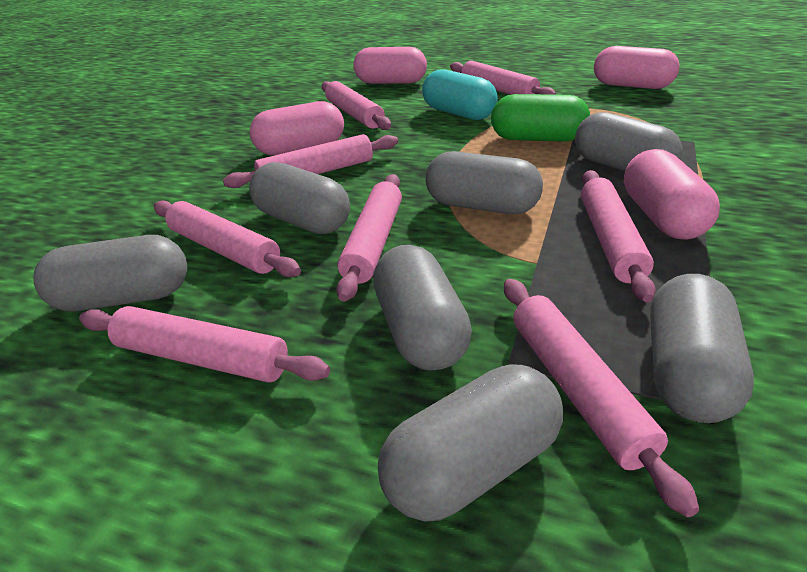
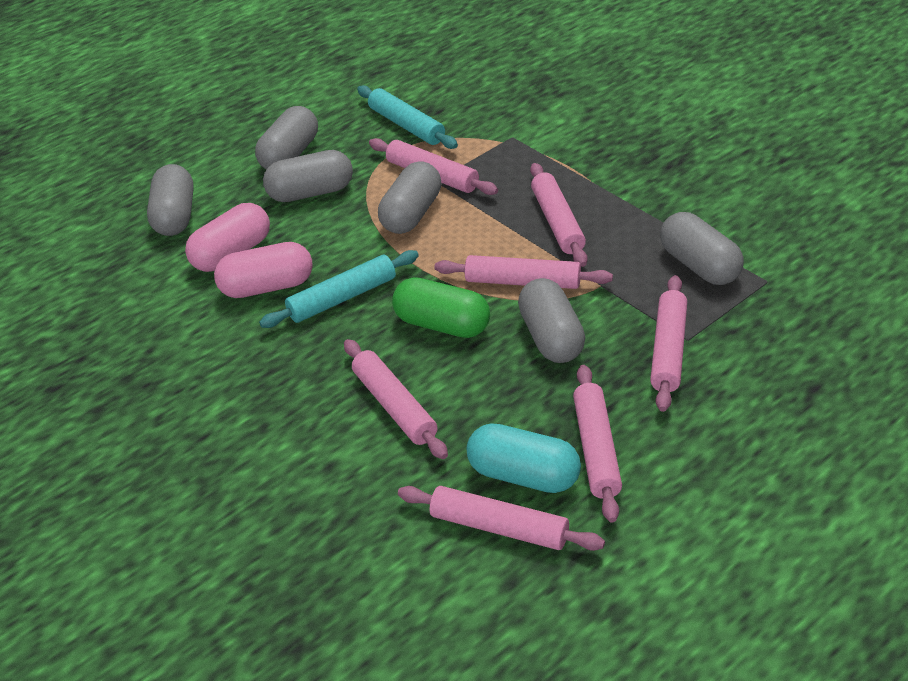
grey capsule: [34,235,187,311] [249,162,350,234] [373,245,472,371] [378,364,563,522] [425,151,543,214] [575,112,682,171] [650,274,754,423] = 7 -> [147,164,194,236] [255,106,318,170] [263,150,353,202] [378,161,441,234] [518,278,585,363] [660,212,744,285] = 6
pink capsule: [250,101,344,155] [353,47,427,84] [594,46,680,89] [624,149,720,239] = 4 -> [185,203,270,272] [214,242,313,298] = 2
pink rolling pin: [79,306,330,383] [154,200,301,277] [223,134,398,188] [322,81,391,130] [336,174,402,302] [450,60,557,95] [504,279,699,517] [581,170,656,302] = 8 -> [344,339,448,459] [369,138,498,195] [398,486,605,551] [434,255,613,289] [530,163,588,267] [573,365,622,522] [650,275,687,412] = 7
turquoise rolling pin: none = 0 -> [259,250,419,328] [357,85,458,149] = 2

